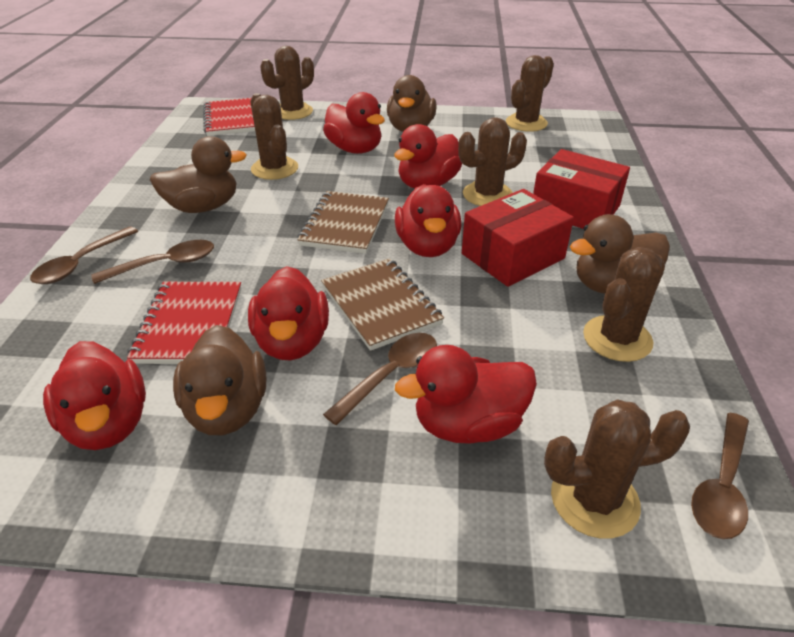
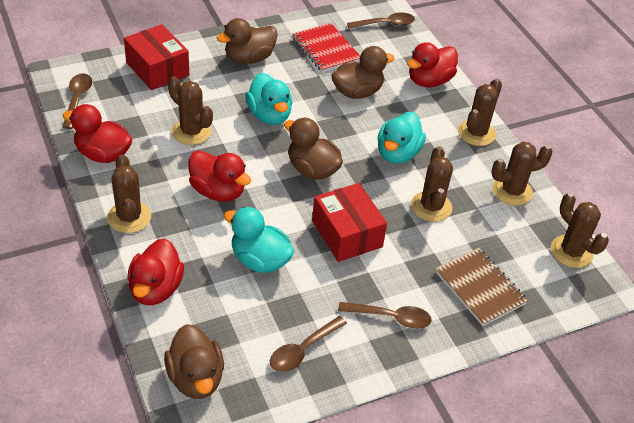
brown notebook: [297,191,389,254] [321,258,444,351] = 2 -> [435,248,528,326] = 1
red duck: [43,341,146,450] [248,266,329,360] [323,92,385,154] [394,124,462,188] [395,184,462,257] [395,345,537,444] = 6 -> [63,104,132,163] [127,238,184,305] [188,151,251,202] [407,42,458,87] = 4
red notebook: [127,282,241,364] [203,98,255,136] = 2 -> [293,23,360,73] = 1
turquoise duck: none = 0 -> [224,207,294,273] [245,73,292,125] [377,112,426,164] = 3

